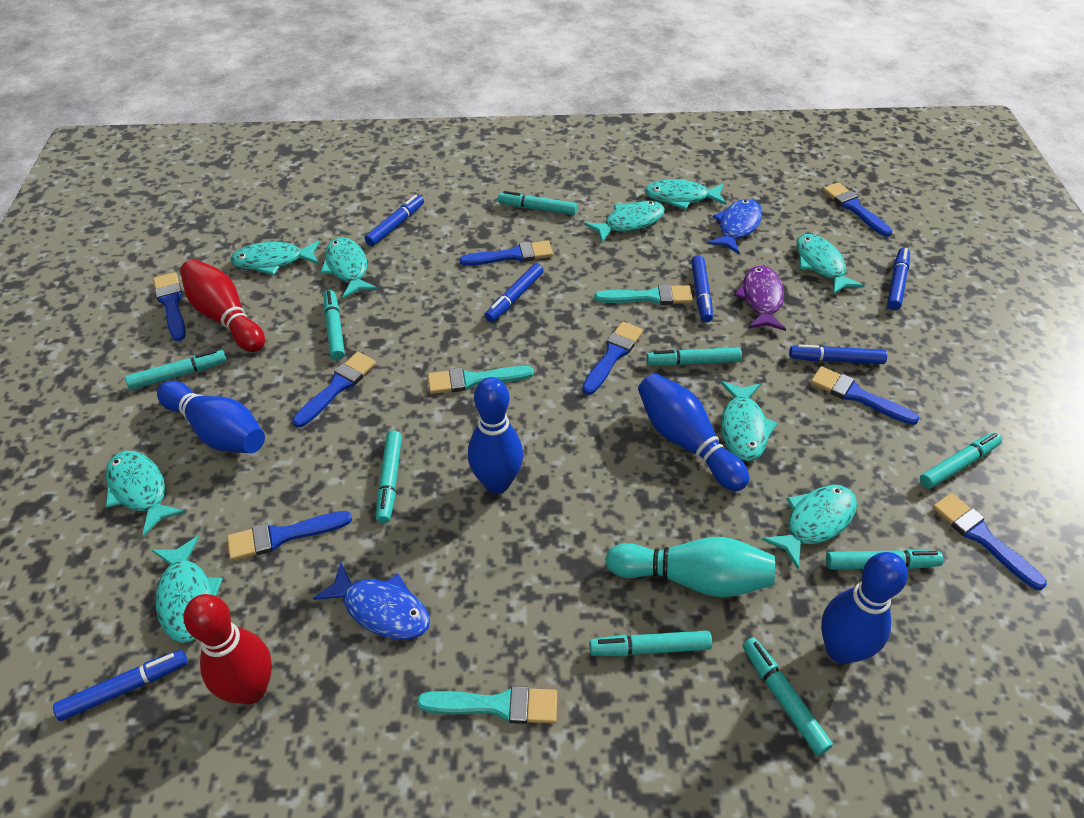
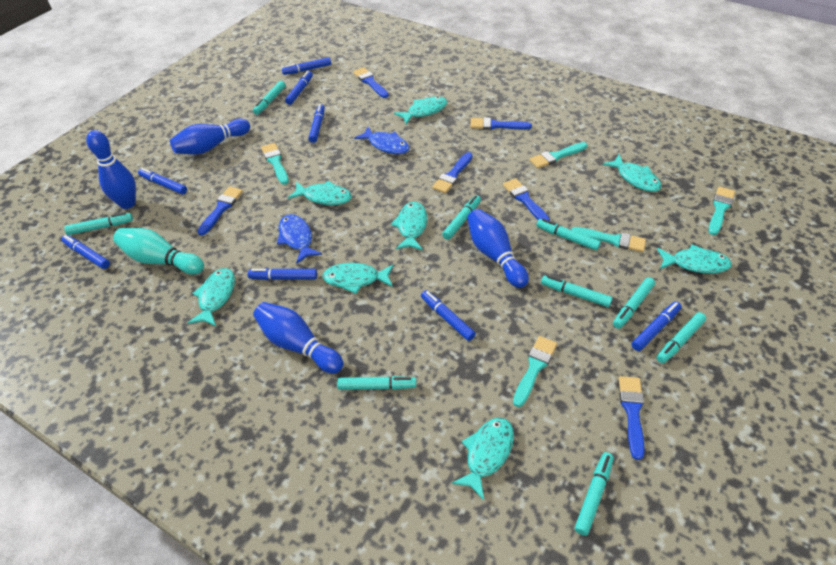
blue brush: [153,272,186,341] [227,511,352,561] [292,352,376,428] [459,240,553,266] [582,322,643,395] [810,366,920,425] [823,182,893,237] [933,493,1047,590] = 8 -> [197,186,243,236] [353,67,389,98] [432,152,473,193] [470,117,532,130] [503,178,550,221] [619,376,645,460] = 6
blue marker: [53,650,187,721] [365,195,424,246] [485,263,544,322] [691,255,713,322] [789,344,887,364] [887,248,910,310] = 6 -> [61,235,110,269] [138,168,187,195] [247,268,317,280] [282,57,331,75] [285,71,313,105] [308,104,325,143] [421,290,476,341] [632,301,681,351] = 8
purple fish: [734,265,786,331] = 1 -> none = 0
red bowling pin: [180,259,265,352] [184,594,272,704] = 2 -> none = 0
turquoise brush: [417,686,557,724] [428,366,534,394] [594,284,693,305] = 3 -> [261,143,289,185] [513,336,557,407] [530,142,587,168] [571,227,646,252] [709,187,735,235] = 5
turquoise fish: [105,451,186,537] [152,536,223,643] [230,240,320,275] [320,237,378,299] [584,201,665,243] [644,179,727,210] [721,381,777,461] [762,485,857,569] [796,234,865,295] = 9 -> [188,268,235,326] [288,181,352,205] [322,263,394,294] [391,201,427,251] [394,96,447,124] [451,418,514,500] [602,154,661,192] [657,244,732,274] = 8

